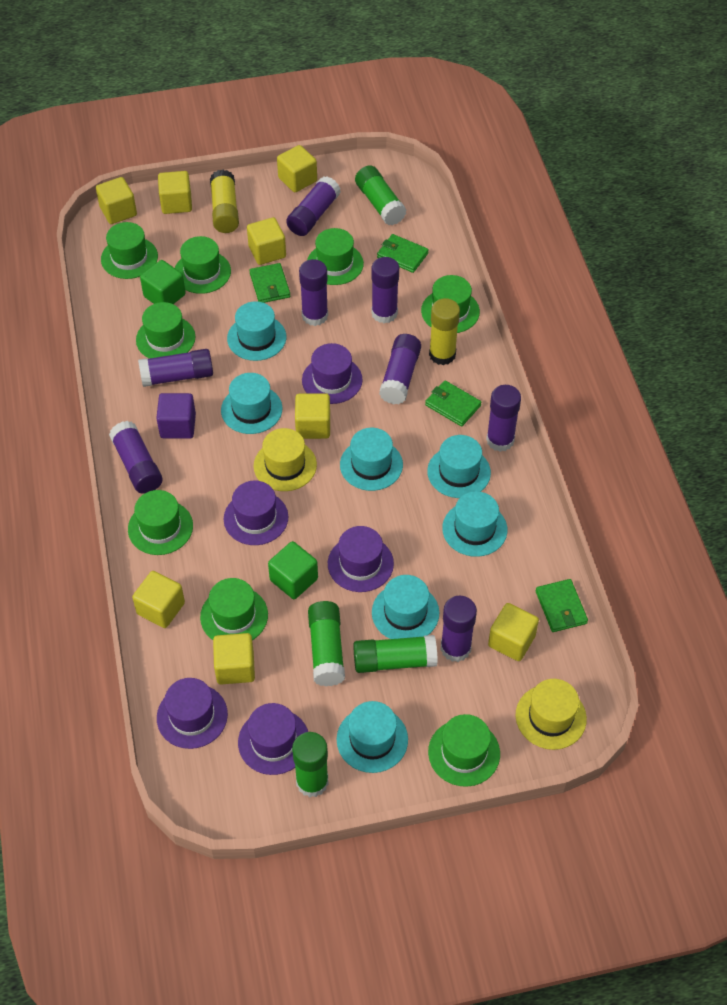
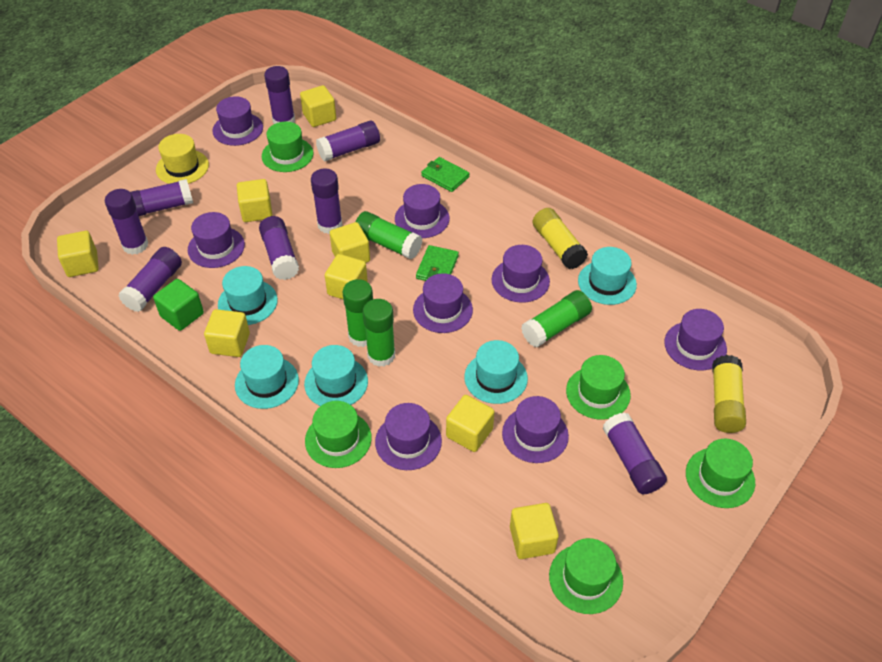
green cube: [140,260,186,304] [268,541,318,599] = 2 -> [153,279,204,331] = 1
green hat: [101,222,158,279] [128,490,193,555] [136,302,195,359] [175,236,231,294] [200,578,268,640] [307,228,364,285] [421,275,480,333] [428,714,500,787] = 8 -> [262,122,313,172] [305,401,372,468] [549,538,623,614] [566,355,631,420] [686,439,755,508] = 5
green wallet: [249,263,290,303] [377,234,429,273] [425,380,482,427] [536,579,588,632] = 4 -> [416,245,459,281] [421,157,470,192] = 2
purple cube: [156,393,196,439] = 1 -> none = 0
purple hat: [157,678,228,749] [223,481,288,545] [238,703,308,775] [302,343,363,404] [328,526,394,592] = 5 -> [188,212,245,268] [212,96,263,146] [375,403,442,470] [395,184,450,238] [413,273,473,333] [492,245,550,303] [502,396,569,463] [664,309,727,370] = 8
turquoise hat: [221,373,282,434] [227,301,286,361] [337,701,408,773] [340,428,403,491] [372,575,439,639] [427,435,491,498] [442,491,508,557] = 7 -> [218,266,278,325] [235,345,299,409] [304,345,368,406] [464,340,528,404] [578,247,637,305] = 5
yellow hat: [254,428,317,491] [516,679,587,750] = 2 -> [156,134,209,184] = 1

